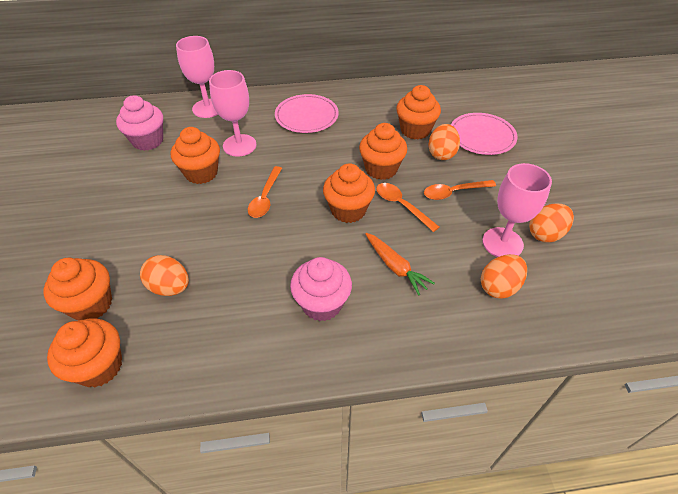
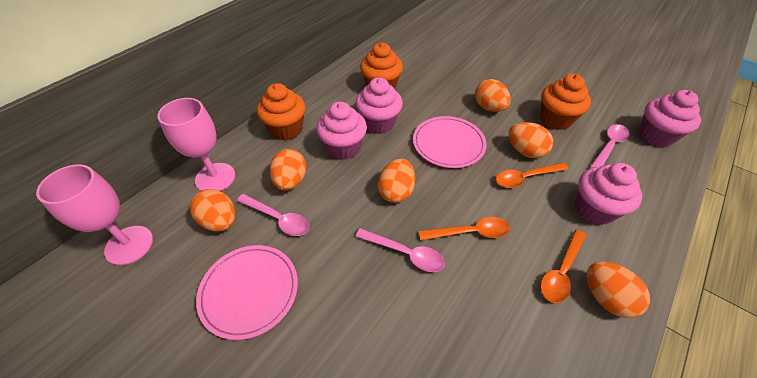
orange carrot: [365,233,435,295] = 1 -> none = 0
orange cupcake: [43,258,112,320] [47,319,122,388] [171,127,220,184] [323,163,375,223] [359,123,407,180] [396,85,441,140] = 6 -> [257,83,306,140] [360,43,403,89] [540,74,591,130] = 3
orange egg: [140,255,189,296] [428,124,460,160] [481,254,527,299] [529,204,574,243] = 4 -> [190,189,236,231] [270,149,307,191] [378,159,415,203] [475,79,511,112] [508,122,553,158] [587,261,650,318] = 6
pink cupcake: [116,95,163,151] [290,257,352,321] = 2 -> [316,102,367,160] [355,78,403,134] [575,163,642,225] [639,90,701,147] = 4
pink goblet: [176,36,218,118] [209,70,257,156] [482,163,552,257] = 3 -> [36,164,153,265] [157,98,235,191] = 2
pink spoon: none = 0 -> [237,194,309,236] [355,228,445,272] [590,124,630,168] = 3

